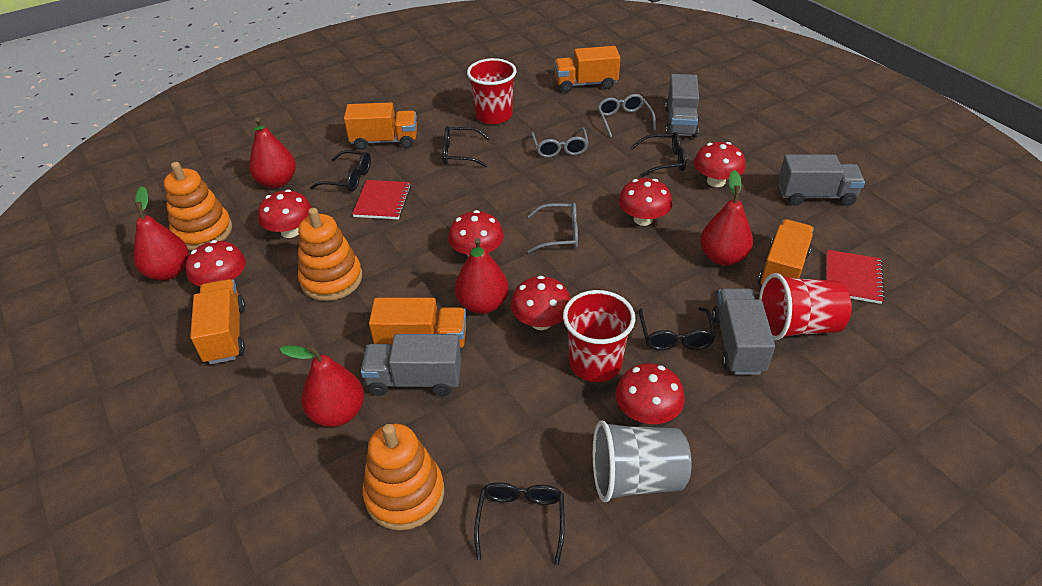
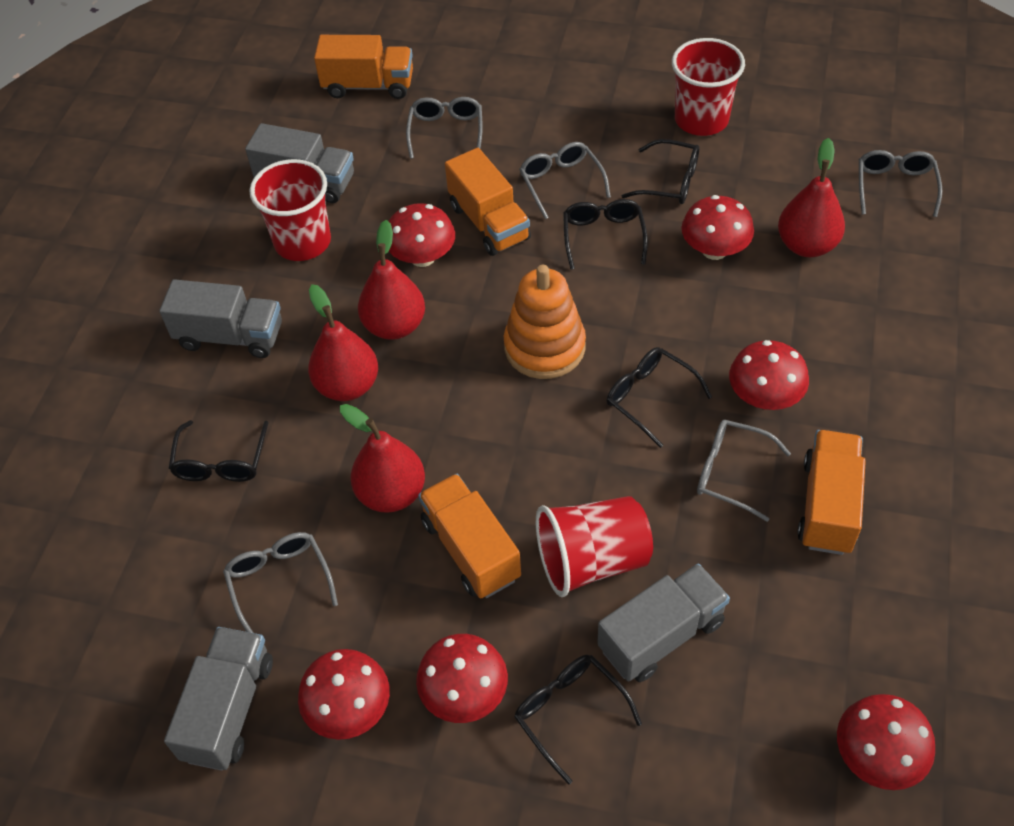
grey cup: [593,420,691,502] = 1 -> none = 0
grey glasses: [527,203,578,253] [531,127,589,158] [597,94,656,138] = 3 -> [223,532,338,633] [406,97,483,159] [519,142,611,219] [697,420,791,522] [859,150,942,217] = 5
orange stacking toy: [164,162,232,251] [298,208,362,301] [362,424,444,530] = 3 -> [504,265,586,379] = 1
orange truck: [190,279,245,364] [344,102,417,150] [369,298,466,352] [554,46,620,92] [758,219,814,286] = 5 -> [314,35,413,99] [418,474,521,598] [445,148,531,256] [797,430,866,555] = 4
red mushroom: [186,240,246,286] [258,189,312,238] [448,210,504,257] [511,276,571,330] [616,364,685,424] [619,178,672,226] [694,142,746,187] = 7 -> [298,649,390,740] [388,203,455,267] [416,634,508,723] [681,195,754,260] [729,340,809,410] [837,694,935,790] = 6
red notebook: [352,180,411,219] [826,250,885,304] = 2 -> none = 0
red pear: [133,187,189,281] [249,117,296,188] [279,345,364,427] [455,238,509,314] [700,170,753,265] = 5 -> [308,284,378,401] [340,404,425,513] [358,220,425,340] [778,138,845,257] = 4

